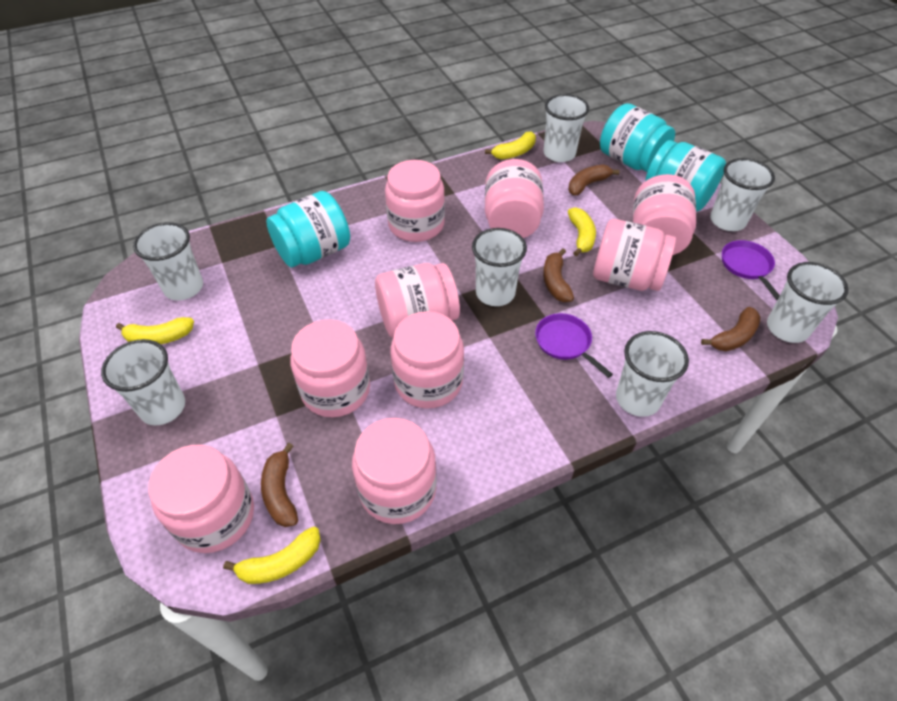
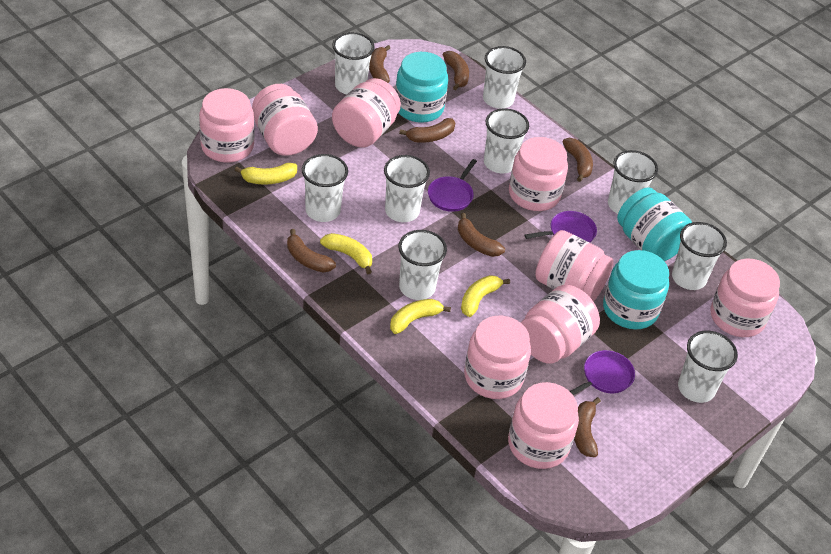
brown banana: [261,443,298,527] [543,249,574,302] [568,164,620,196] [701,307,761,351] = 4 -> [287,229,336,273] [369,45,390,83] [399,118,455,143] [443,51,469,91] [458,213,505,257] [563,138,593,182] [574,397,601,457] = 7
purple pan: [535,313,613,378] [722,240,780,300] = 2 -> [428,159,477,212] [525,211,597,242] [569,350,635,396] = 3
white cup: [101,339,185,425] [133,222,203,300] [472,228,527,306] [544,94,589,162] [616,331,689,417] [710,158,775,231] [767,262,849,343] = 7 -> [302,154,348,222] [332,32,375,95] [384,155,430,222] [398,230,447,300] [483,46,526,109] [484,108,529,174] [608,150,658,214] [672,222,727,290] [678,330,738,403] = 9

